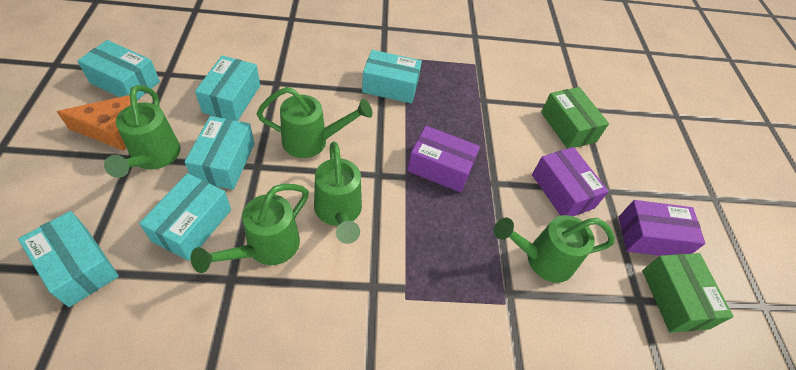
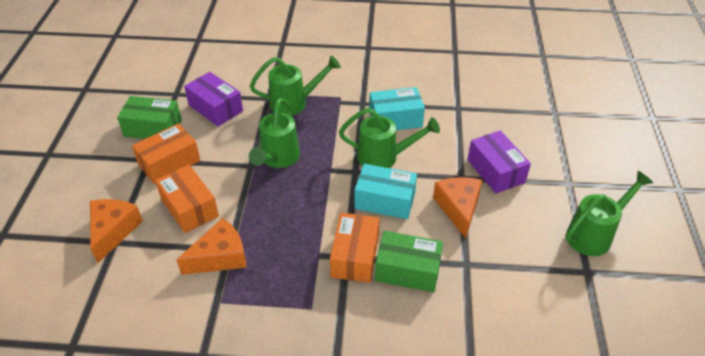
green watering can: [104,85,181,178] [190,184,309,273] [257,87,373,158] [314,142,362,244] [494,215,615,283] = 5 -> [249,98,300,168] [250,56,341,116] [339,108,440,168] [565,171,653,256] = 4
orange box: none = 0 -> [132,123,200,184] [155,165,219,233] [330,213,380,283] = 3
orange cheese: [57,95,131,151] = 1 -> [90,199,143,263] [176,218,247,275] [433,177,482,239] = 3
purple box: [407,126,480,192] [532,147,609,216] [619,200,705,256] = 3 -> [184,72,243,126] [467,130,531,194] = 2
turquoise box: [18,211,119,307] [77,40,160,100] [139,173,231,261] [185,116,254,190] [195,56,260,121] [362,50,422,104] = 6 -> [354,164,417,219] [369,87,425,130] = 2

